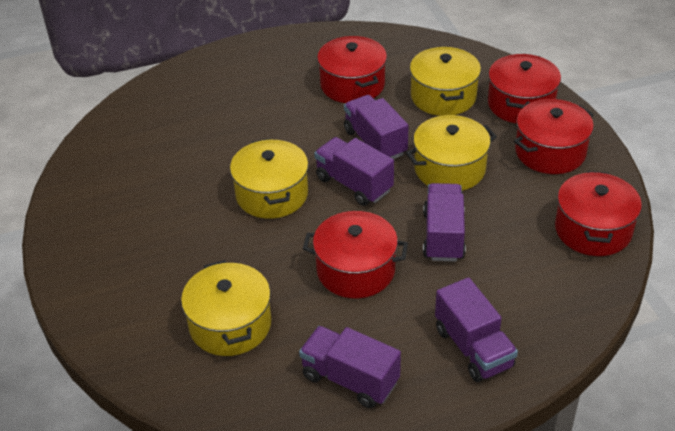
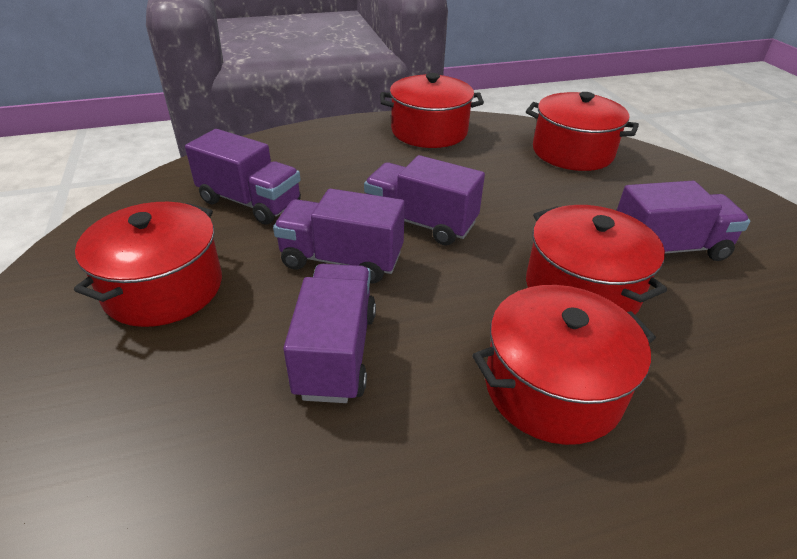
yellow pot: [181,260,271,356] [230,138,308,219] [406,115,497,191] [410,47,481,116] = 4 -> none = 0

